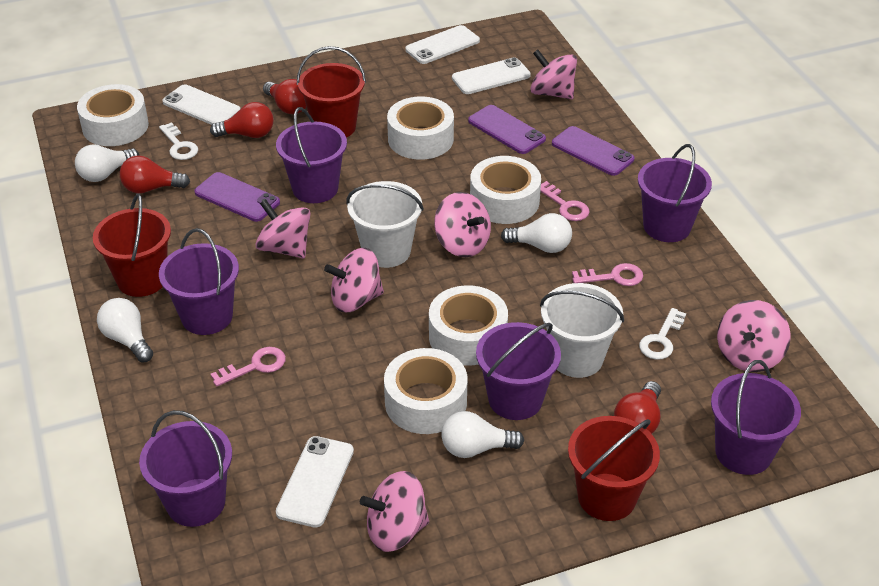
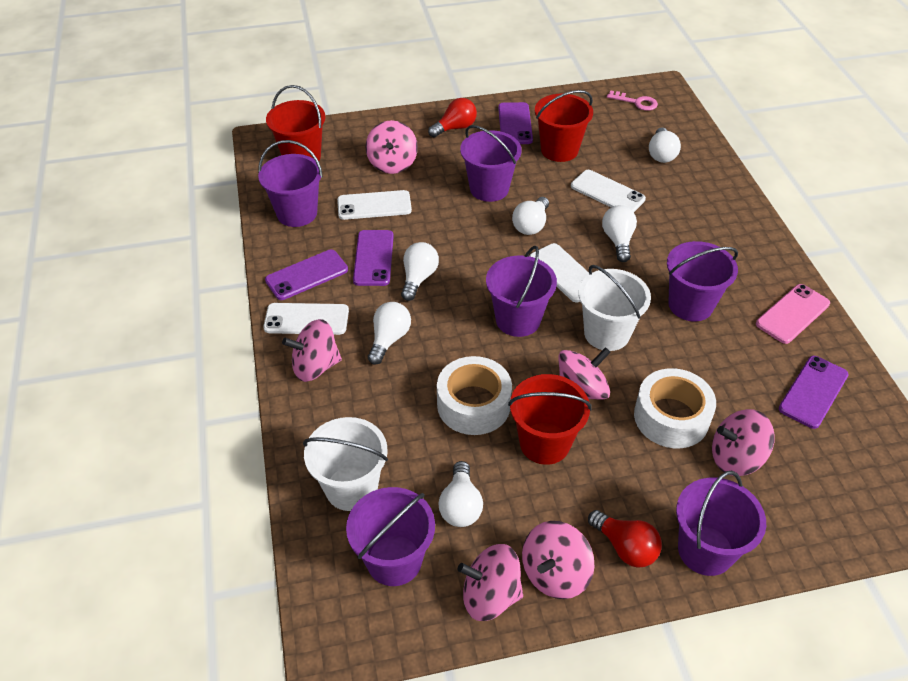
pink key: [211,347,286,387] [540,181,589,221] [572,263,643,286] = 3 -> [607,91,658,111] = 1
pink phone: none = 0 -> [756,284,830,344] = 1
purple phone: [194,172,280,222] [468,105,546,154] [552,126,634,176] = 3 -> [265,250,348,300] [353,230,394,286] [498,102,533,144] [779,356,849,429] = 4
red light bulb: [120,156,190,193] [210,102,274,138] [263,79,306,114] [614,381,661,434] = 4 -> [428,98,477,137] [588,510,662,568] = 2
white key: [159,122,198,160] [639,308,686,360] = 2 -> none = 0
white light bulb: [75,144,139,182] [97,298,153,362] [441,411,524,458] [501,213,572,253] = 4 -> [368,302,411,365] [401,242,439,301] [439,461,483,527] [512,197,549,235] [602,205,637,262] [649,127,681,163] = 6
white tape: [77,84,149,146] [384,348,467,434] [387,96,454,160] [429,285,508,365] [470,156,541,224] = 5 -> [437,356,512,435] [634,368,716,448] = 2

